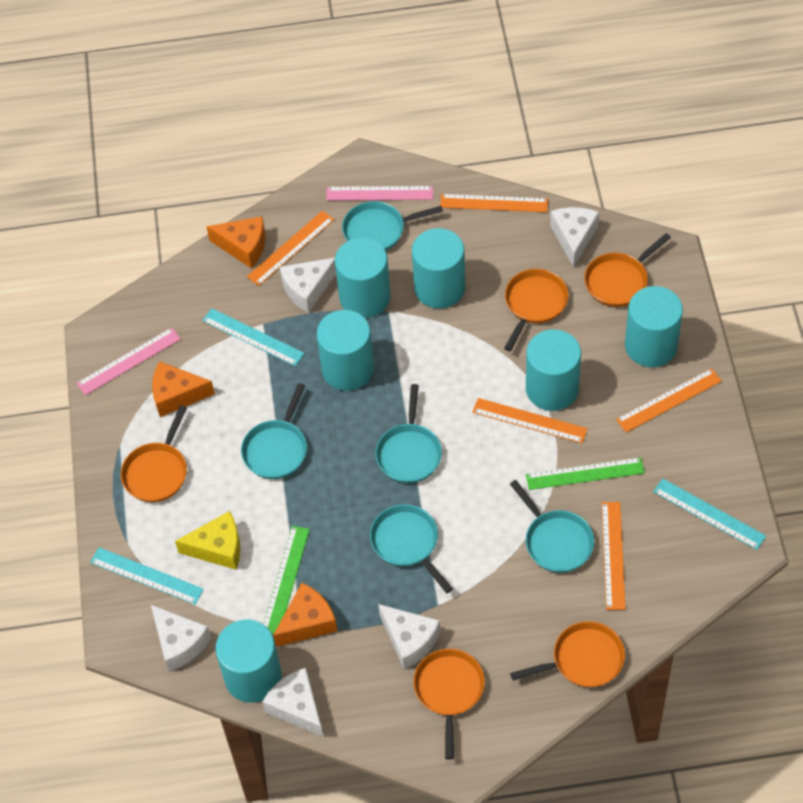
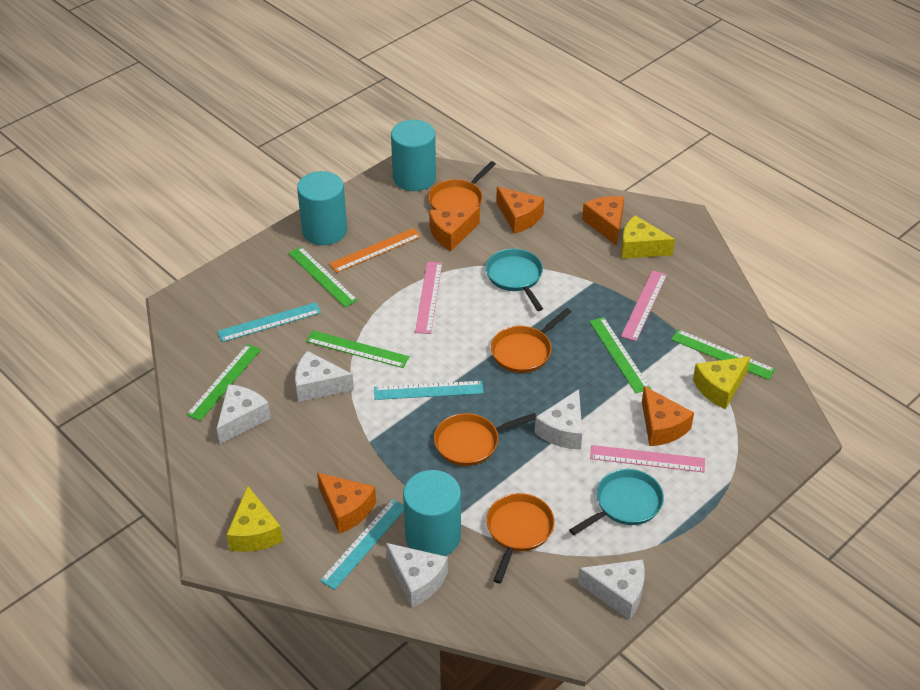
green ruler: [263,526,310,634] [526,457,645,490] = 2 -> [186,344,261,421] [288,247,358,307] [306,330,410,368] [589,317,651,393] [671,329,776,380] = 5
orange cheese: [152,361,215,417] [206,216,265,268] [273,583,337,647] = 3 -> [317,473,376,534] [429,207,480,251] [496,187,544,234] [582,196,624,246] [642,386,694,446] = 5
orange pan: [121,405,187,502] [413,649,485,760] [504,269,569,351] [510,621,625,688] [584,233,671,307] = 5 -> [428,161,496,210] [434,413,536,466] [486,493,555,584] [491,308,572,373] = 4
orange ruler: [247,211,334,286] [440,194,548,212] [472,398,588,443] [602,502,626,610] [616,368,722,432] = 5 -> [329,228,421,273] = 1
pink ruler: [76,327,181,395] [326,186,433,201] = 2 -> [415,262,442,334] [590,445,705,472] [621,270,667,341] = 3
turquoise cylinder: [216,619,282,703] [317,310,374,391] [335,238,390,318] [412,228,465,309] [526,329,581,411] [625,286,683,367] = 6 -> [297,171,347,245] [391,120,436,191] [403,470,461,556] = 3
turquoise pan: [241,383,307,479] [342,201,443,251] [370,505,453,593] [376,384,442,483] [510,480,594,573] = 5 -> [486,248,543,311] [569,469,664,535] = 2
yellow cheese: [175,511,241,570] = 1 -> [226,486,283,552] [621,215,675,259] [693,357,750,409] = 3

